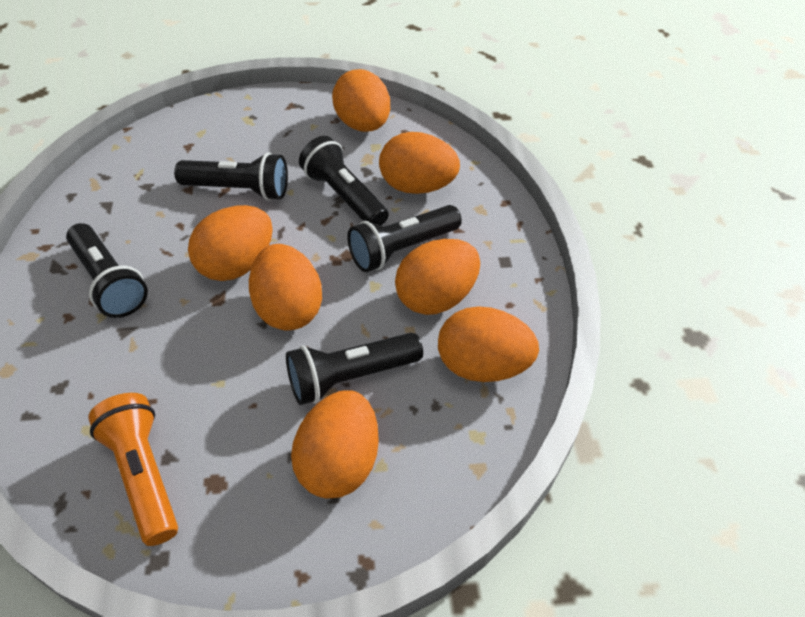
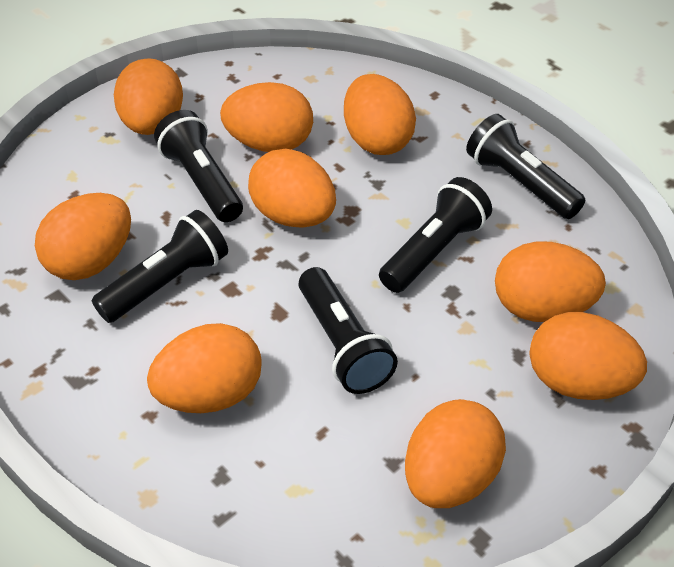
orange egg: [188,205,273,281] [249,244,322,330] [291,390,379,498] [332,69,390,132] [379,132,460,194] [395,239,480,315] [438,306,539,382] = 7 -> [35,193,131,280] [114,58,183,135] [147,323,262,413] [220,82,313,152] [248,149,336,228] [344,74,416,155] [405,399,506,508] [495,241,606,322] [530,312,647,400] = 9
orange flashlight: [88,393,178,546] = 1 -> none = 0

